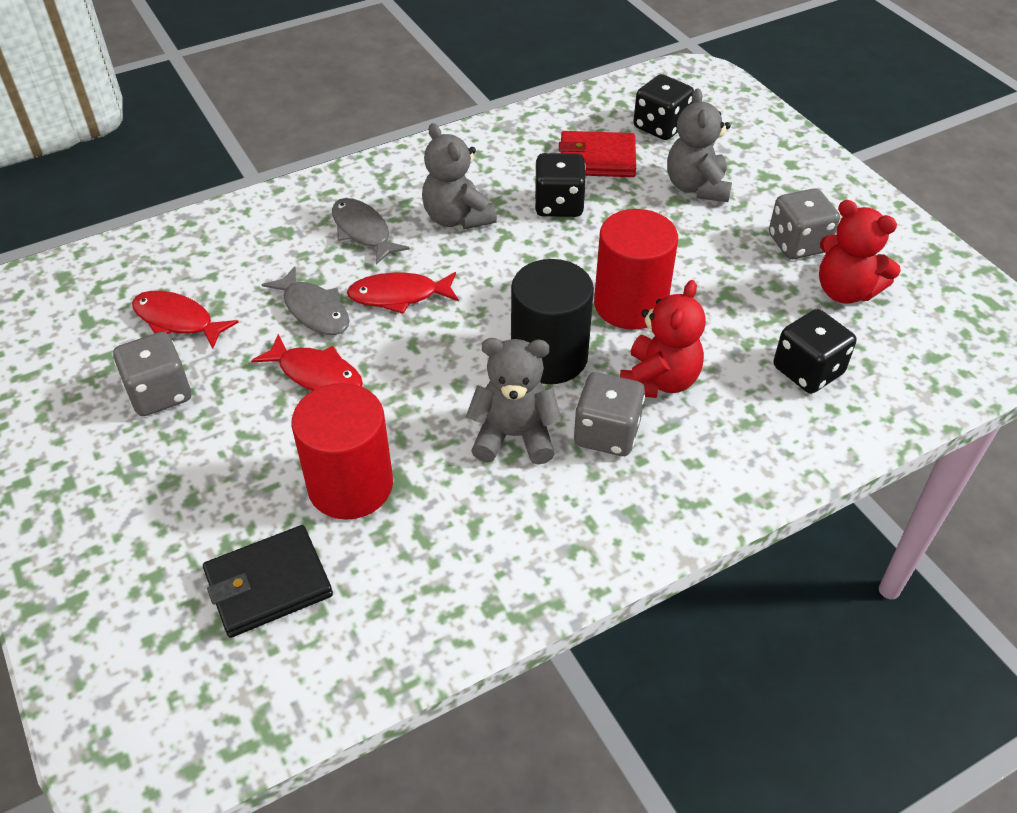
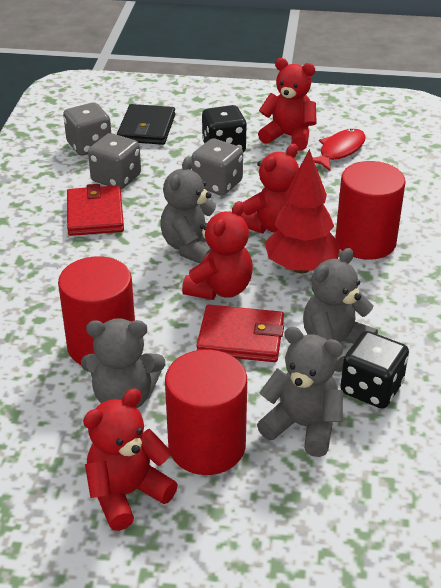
black cylinder: [511,259,594,384] = 1 -> none = 0
black dice: [534,153,586,217] [634,74,694,140] [774,309,856,393] = 3 -> [202,105,247,152] [340,331,409,409] = 2
grey fish: [262,266,350,335] [332,198,410,265] = 2 -> none = 0
grey teddy bear: [422,123,497,229] [466,338,562,465] [667,88,732,202] = 3 -> [81,318,165,408] [160,157,216,264] [257,327,343,457] [303,248,378,372] = 4
red cylinder: [291,383,393,520] [594,209,678,330] = 2 -> [58,256,135,365] [165,350,247,475] [335,161,406,260] = 3
red fish: [132,291,239,349] [251,334,363,391] [347,272,459,314] = 3 -> [313,129,366,171] = 1
red teddy bear: [620,280,706,398] [819,200,901,304] = 2 -> [83,389,178,531] [182,201,253,300] [241,144,299,233] [258,58,317,151] = 4
red tree: none = 0 -> [265,149,341,274] = 1
red wallet: [559,131,636,177] = 1 -> [67,184,124,236] [196,305,284,362] = 2

